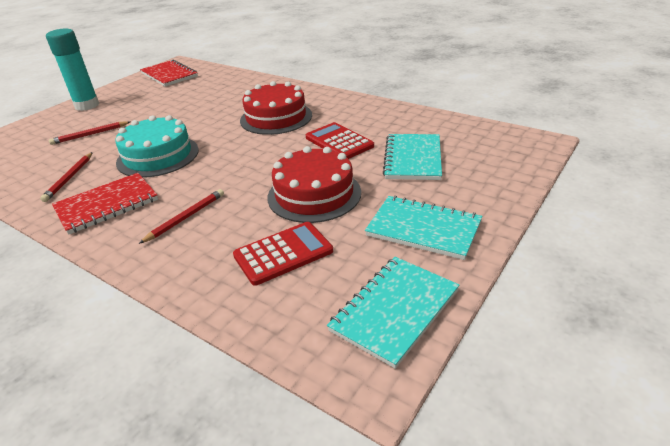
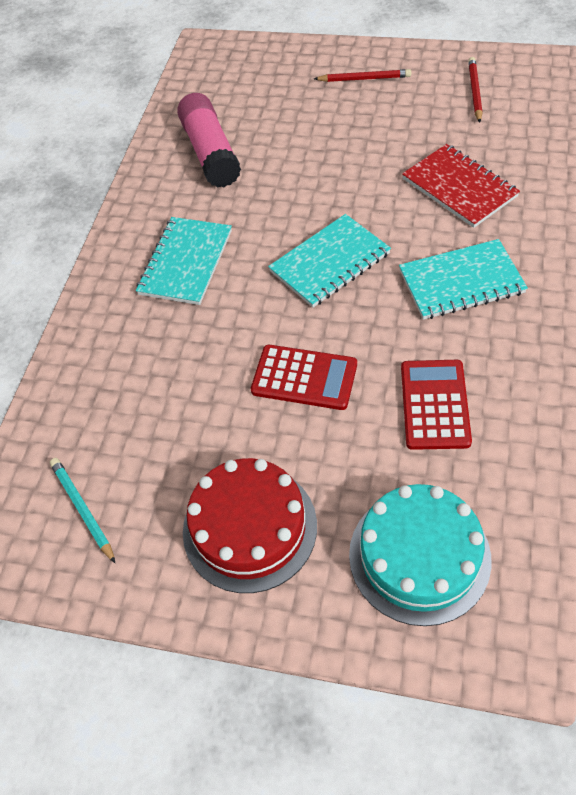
pink glue stick: none = 0 -> [177,93,241,188] = 1
red cake: [240,81,312,135] [268,146,361,223] = 2 -> [183,458,317,593] = 1
red notebook: [52,173,158,235] [140,60,198,86] = 2 -> [402,144,520,228] = 1
red pencil: [40,152,93,202] [49,121,130,145] [139,189,224,244] = 3 -> [314,69,411,82] [468,57,482,123] = 2
turquoise glue stick: [46,28,99,111] = 1 -> none = 0
turquoise pencil: none = 0 -> [50,458,115,563] = 1

